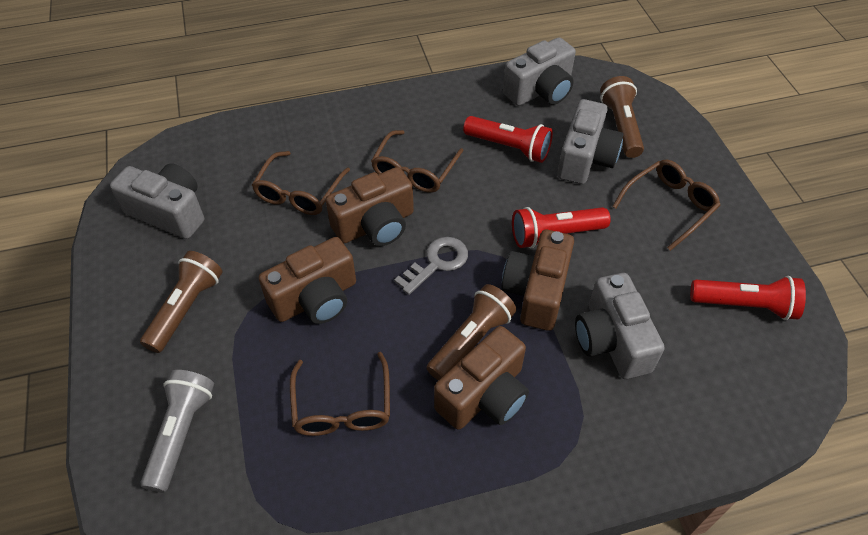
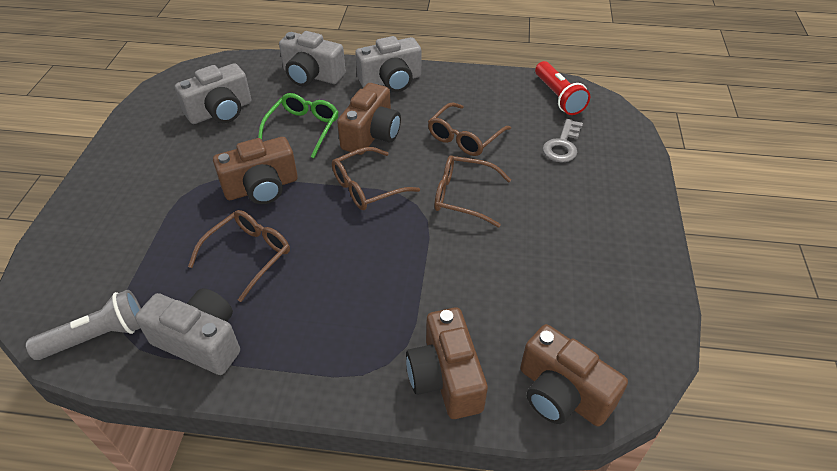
brown flashlight: [140,251,222,353] [427,284,516,381] [600,76,644,158] = 3 -> none = 0
green glasses: none = 0 -> [258,93,339,158] = 1
red flashlight: [463,116,553,163] [512,207,611,248] [690,276,806,320] = 3 -> [535,61,590,115] = 1

